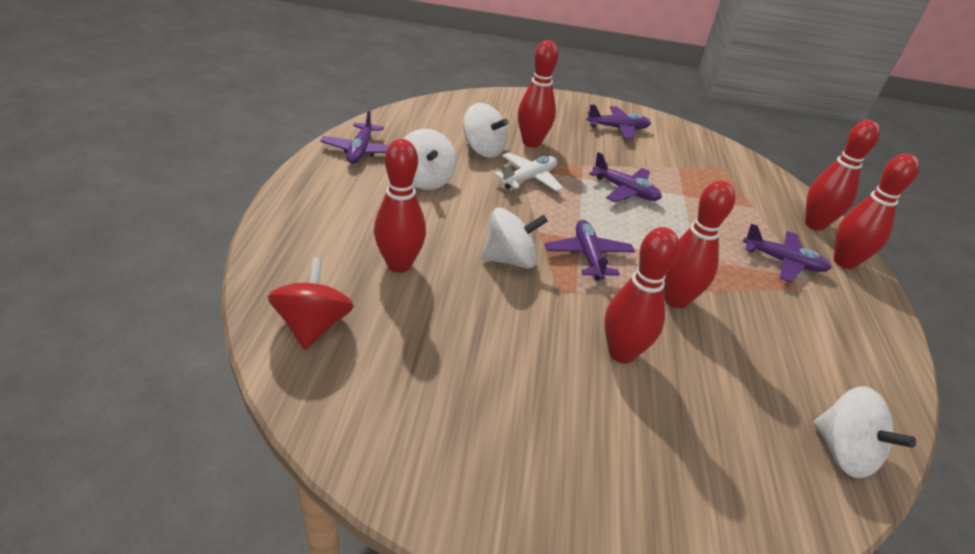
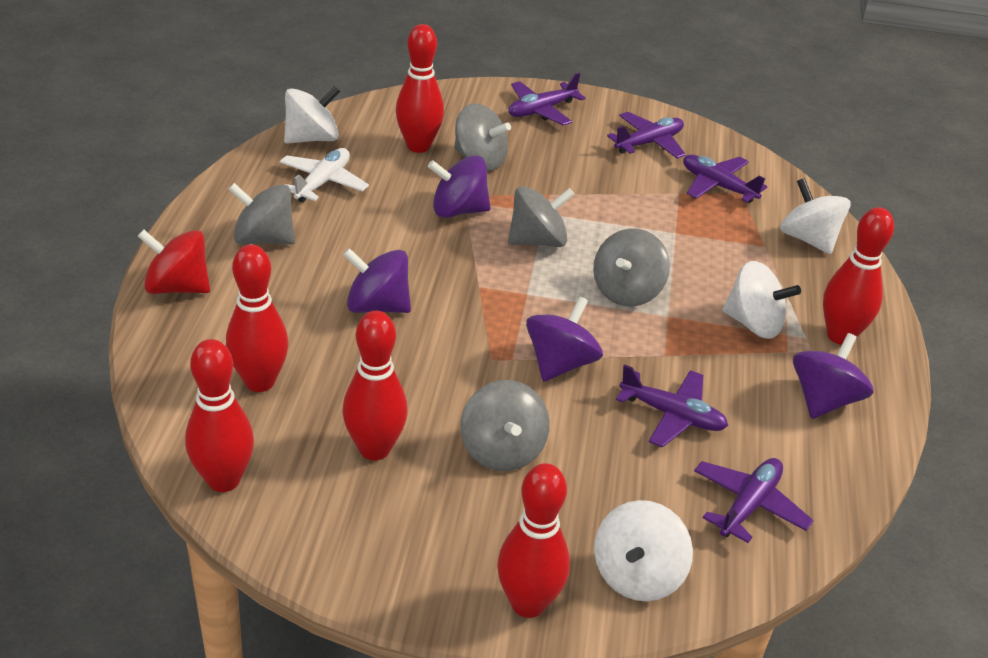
grey spinning top: none = 0 -> [228,183,295,244] [454,103,511,171] [461,380,550,471] [508,186,575,247] [593,228,670,307] = 5
purple spinning top: none = 0 -> [343,248,411,313] [428,155,491,218] [526,296,603,382] [793,333,874,419] = 4

